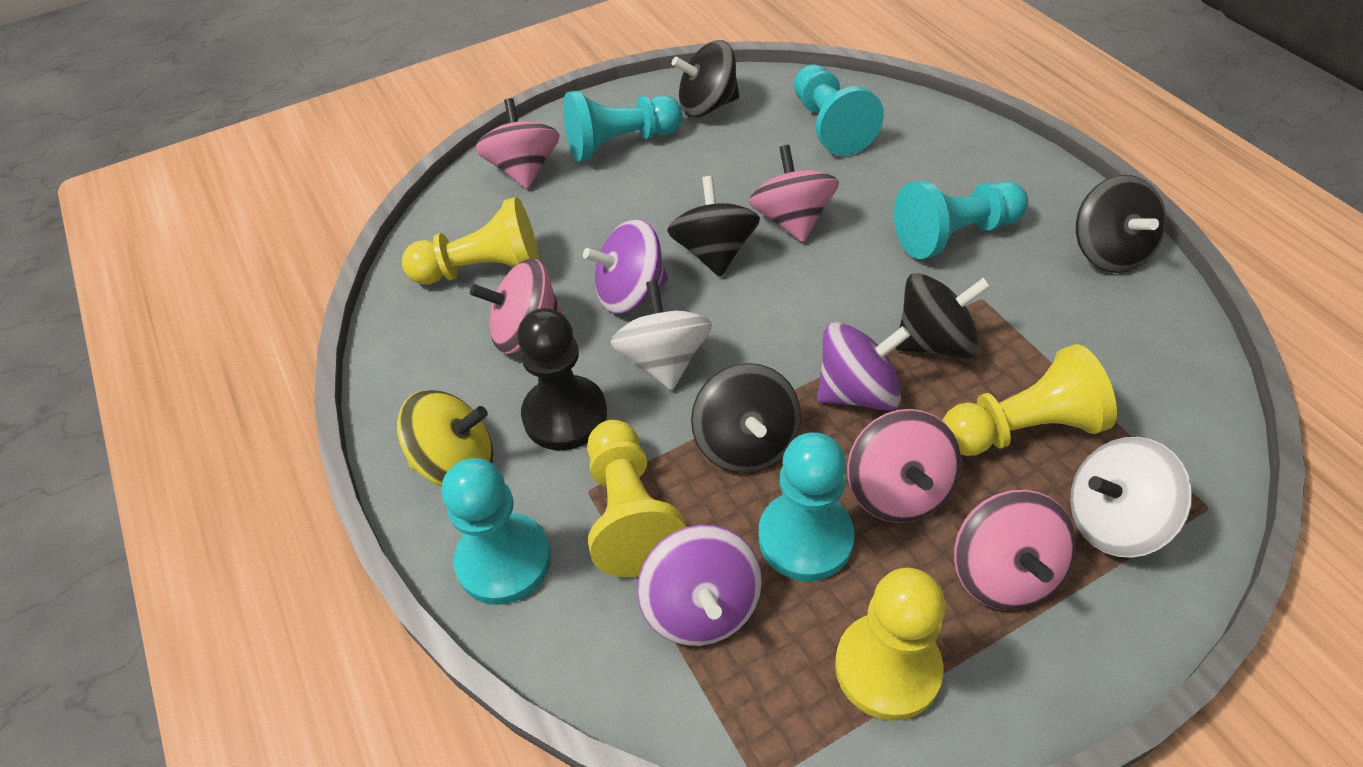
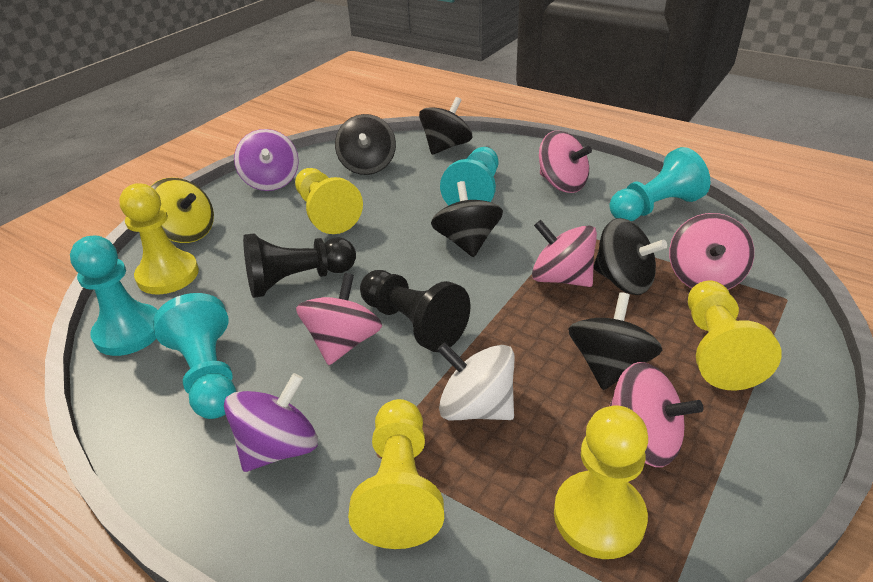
black pawn: [517,308,607,451] = 1 -> [243,233,356,298] [360,270,470,352] = 2
purple spinning top: [583,219,668,314] [637,525,762,646] [817,322,911,410] = 3 -> [224,373,318,472] [234,129,299,191] = 2
turquoise pawn: [442,458,551,605] [563,91,683,162] [758,432,855,581] [794,65,884,156] [894,180,1028,259] = 5 -> [70,236,157,356] [153,293,236,419] [440,147,499,205] [610,147,710,221] = 4
white spinning top: [610,280,712,390] [1070,437,1192,558] = 2 -> [437,342,514,420] = 1
yellow pawn: [402,197,540,284] [587,420,686,577] [835,568,945,721] [942,344,1117,456] = 4 -> [119,183,199,294] [295,168,363,234] [348,399,444,549] [554,405,648,559] [688,281,782,391] = 5

